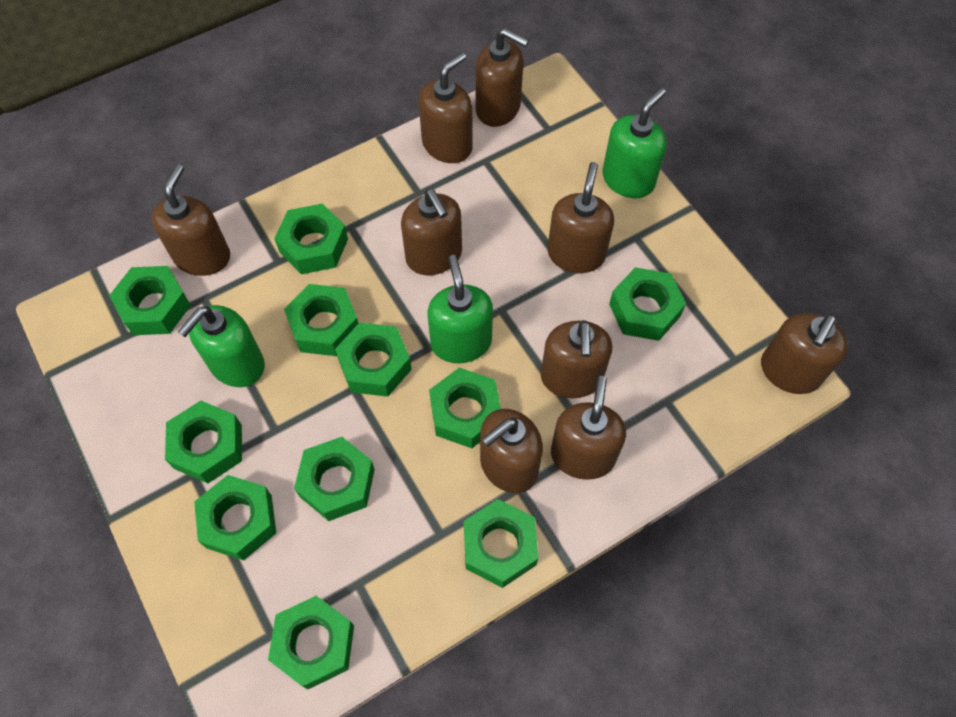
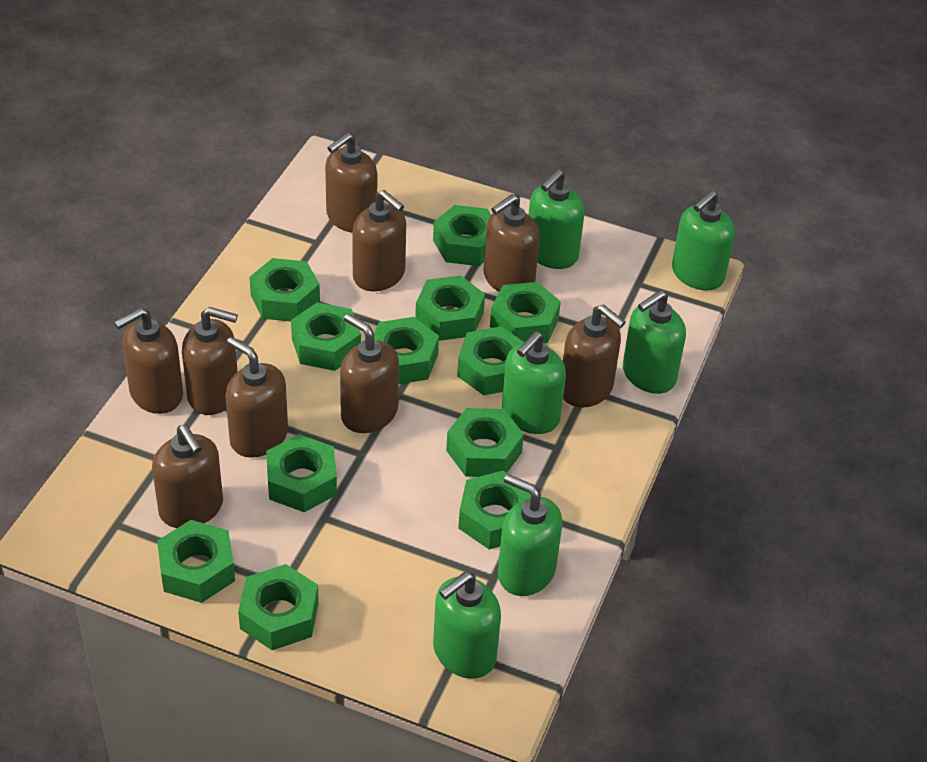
green nut: [109,266,191,335] [165,401,242,483] [194,475,276,560] [268,596,354,689] [274,204,348,274] [284,284,359,356] [294,437,375,521] [335,323,412,397] [429,368,501,448] [463,499,538,588] [609,267,686,341] = 11 -> [157,520,235,603] [238,564,319,650] [249,258,320,322] [266,434,337,512] [291,302,361,371] [374,317,439,384] [415,276,485,341] [433,205,491,266] [446,408,524,477] [457,326,525,395] [458,471,531,549] [490,282,561,343] = 12
green soap dispenser: [178,305,265,387] [427,255,493,363] [602,88,667,198] = 3 -> [433,572,501,679] [498,474,562,596] [502,331,566,434] [529,169,585,269] [623,290,686,394] [672,190,735,290] = 6

